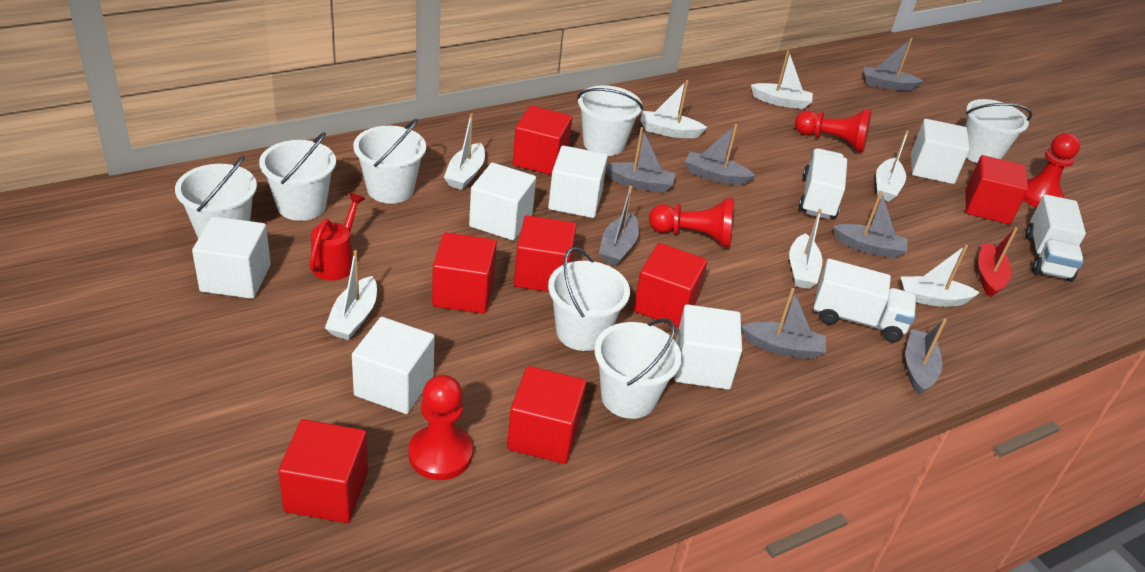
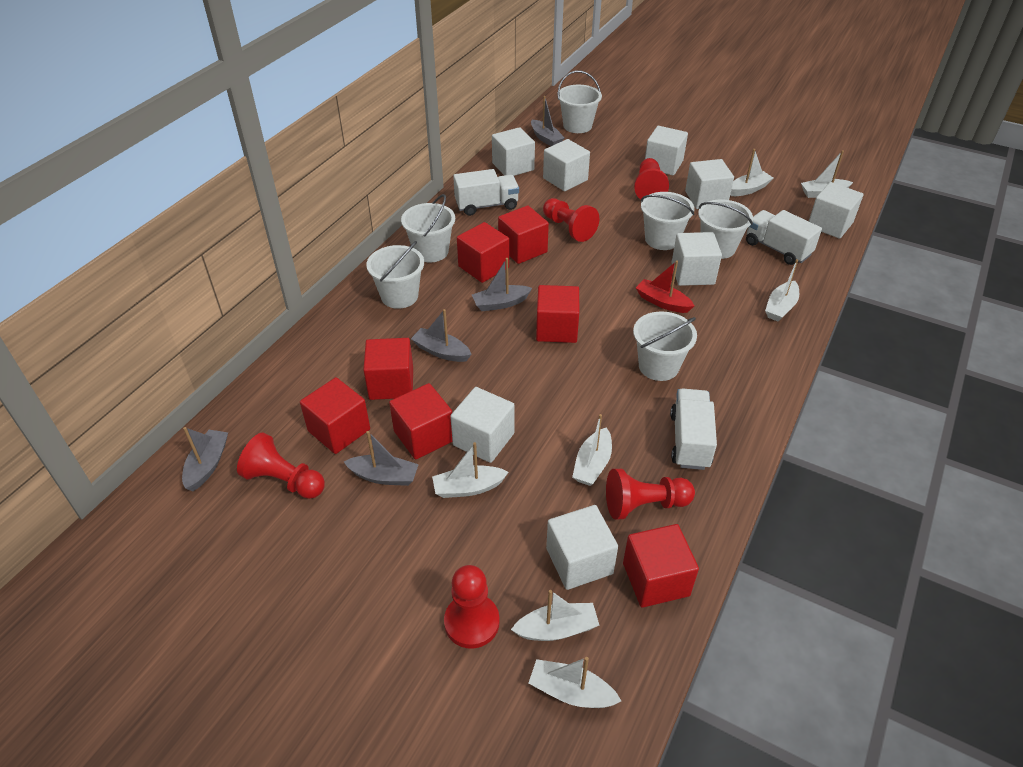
grey boat: [599,186,639,266] [606,127,675,193] [685,124,755,185] [741,288,826,359] [833,191,908,258] [864,38,923,91] [905,318,947,395] = 7 -> [182,427,228,491] [344,431,419,486] [411,309,472,362] [472,258,532,311] [531,96,565,146] = 5
red pawn: [409,375,473,480] [649,198,734,247] [795,109,871,152] [1023,133,1080,208] = 4 -> [237,433,325,499] [444,565,500,649] [543,198,599,242] [606,469,695,520] [634,158,669,200] = 5
red watering can: [309,193,365,281] = 1 -> none = 0
white bucket: [175,156,257,239] [259,132,336,221] [353,119,426,204] [548,247,630,351] [577,85,643,156] [594,318,682,419] [965,99,1032,163] = 7 -> [366,241,424,309] [401,194,455,262] [557,71,602,133] [633,312,697,381] [641,192,695,250] [698,199,753,259] = 6
white cube: [192,216,271,299] [352,317,435,414] [469,163,536,241] [548,145,608,218] [674,304,742,390] [911,119,970,184] = 6 -> [450,387,515,463] [492,127,535,176] [543,139,590,191] [546,505,618,590] [645,126,688,175] [671,232,722,286] [685,159,734,209] [809,182,863,239] = 8

